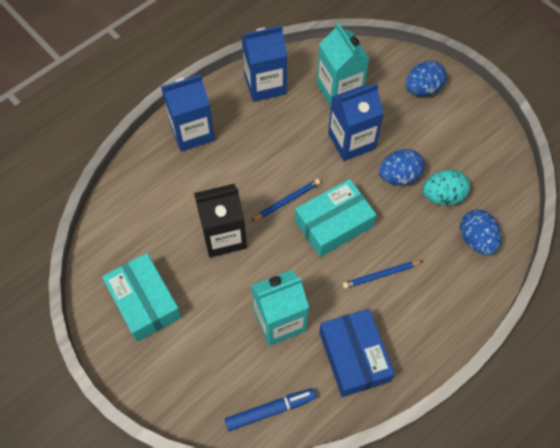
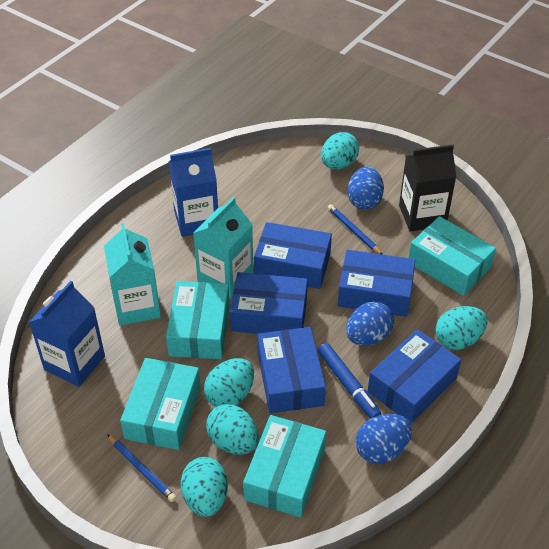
blue box: [319,308,395,397] = 1 -> [230,272,308,334] [254,222,332,289] [257,327,326,413] [338,249,415,317] [368,329,461,423] = 5
blue carton: [161,75,215,152] [241,26,287,102] [328,84,384,161] = 3 -> [29,281,105,387] [169,148,218,237] = 2
turquoise box: [102,253,182,342] [295,179,376,257] = 2 -> [120,358,201,450] [166,281,230,359] [243,415,326,517] [408,216,496,296] = 4
turquoise egg: [422,169,470,206] = 1 -> [181,457,228,517] [204,358,254,407] [206,404,258,455] [321,132,359,170] [435,306,488,350] = 5

